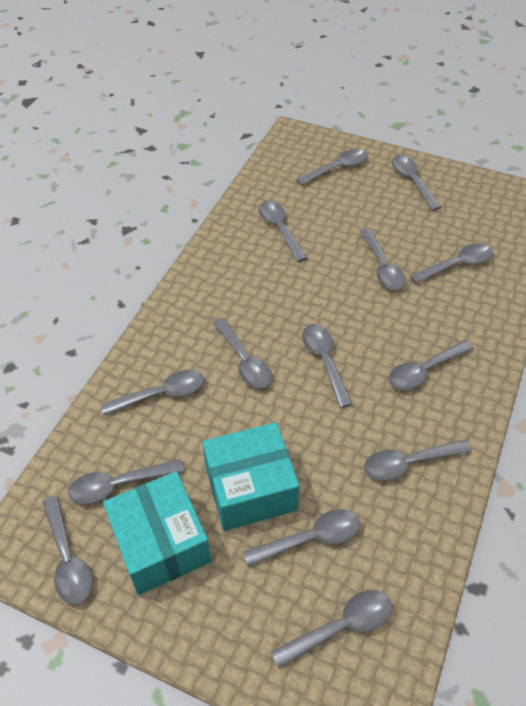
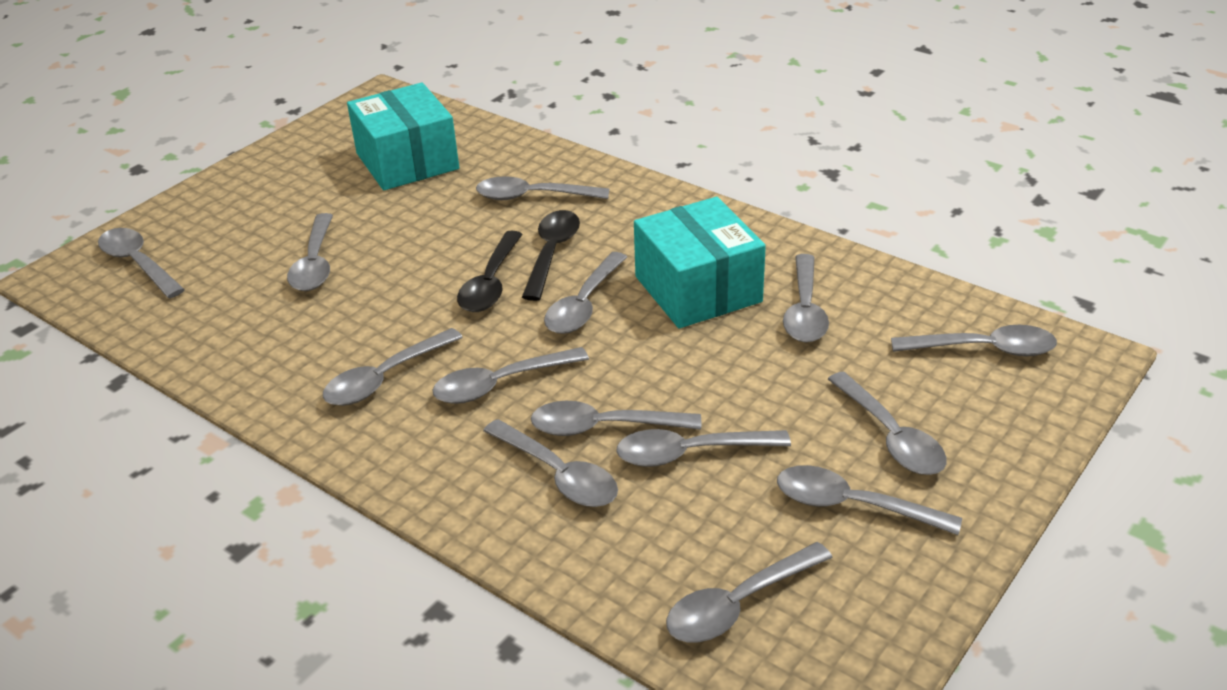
black spoon: none = 0 -> [457,231,523,312] [522,210,580,301] = 2

